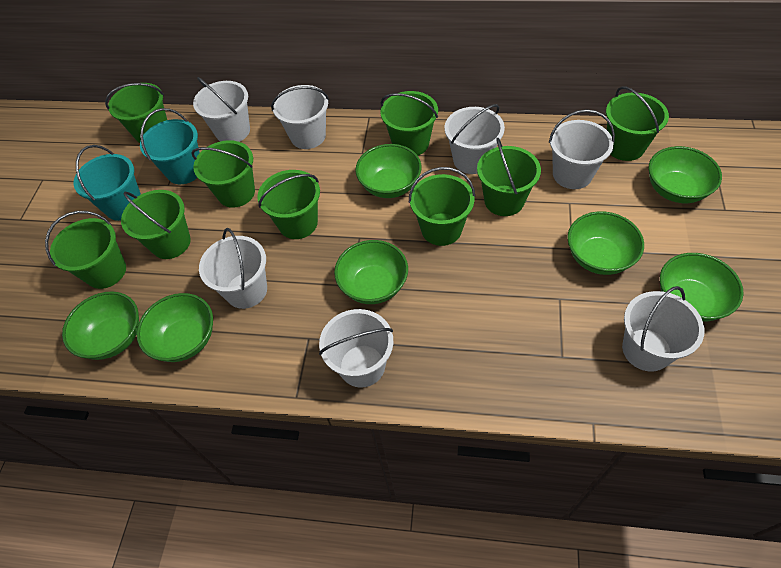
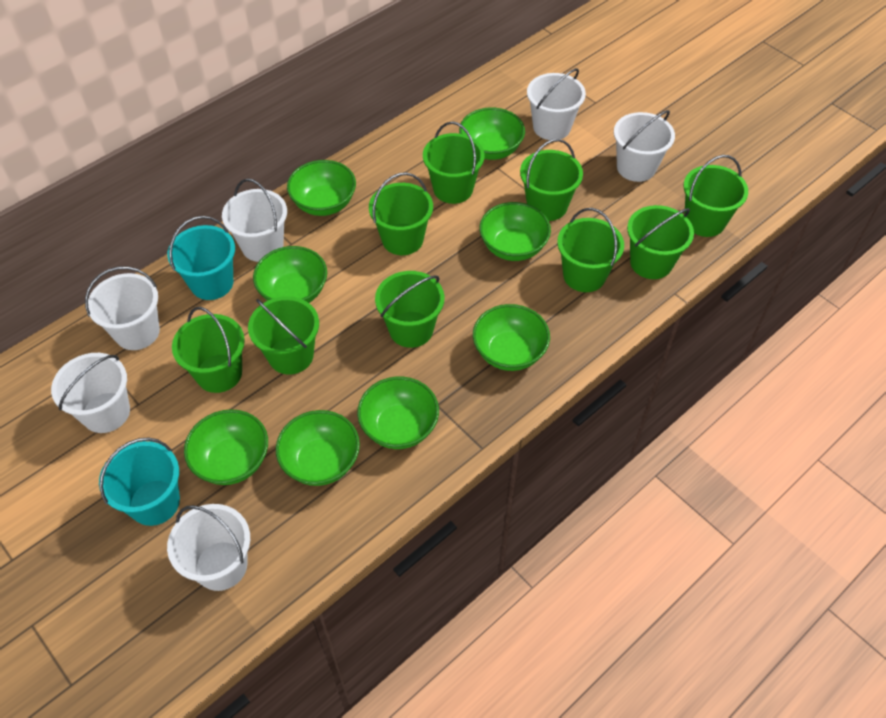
green bowl: [62,291,139,360] [137,293,213,362] [334,240,408,304] [355,144,422,198] [567,211,644,275] [648,146,722,203] [660,253,744,322] = 7 -> [184,409,268,485] [253,246,327,303] [276,410,360,486] [287,160,356,216] [357,377,439,449] [459,107,525,160] [473,304,550,371] [479,202,551,261] = 8
white bucket: [193,77,250,142] [199,228,267,309] [271,85,329,149] [319,309,393,388] [444,104,505,174] [549,109,615,189] [622,286,705,372] = 7 -> [51,353,130,433] [85,266,160,350] [167,504,250,591] [222,178,287,262] [527,68,586,140] [614,110,675,182] = 6

